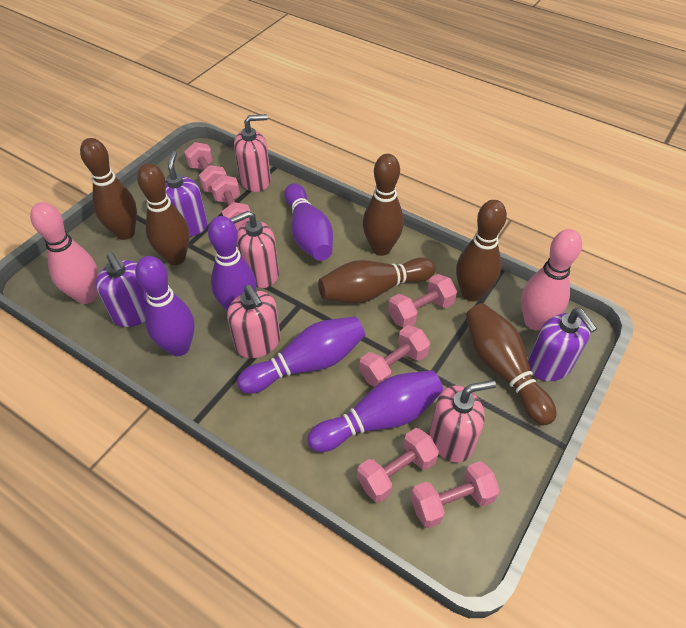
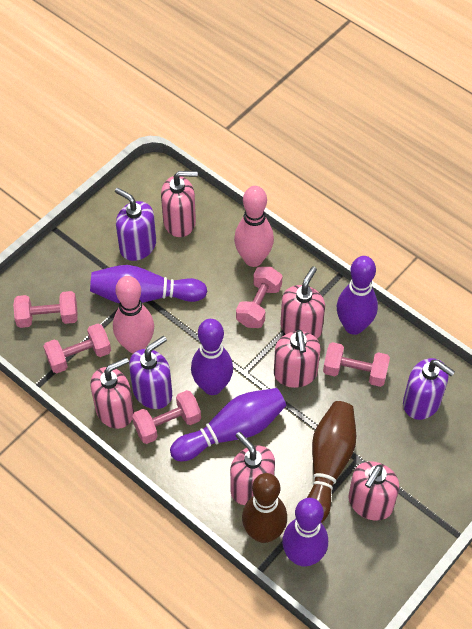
brown bowling pin: [80,138,137,240] [137,163,190,265] [318,258,436,303] [363,154,404,256] [456,200,507,301] [466,303,556,425] = 6 -> [242,473,287,543] [307,401,356,523] = 2
pink dumbbell: [184,142,227,192] [211,175,251,230] [357,428,439,503] [359,325,430,387] [388,274,457,328] [411,461,500,528] = 6 -> [13,291,78,328] [43,324,111,373] [132,390,201,444] [236,267,282,328] [323,342,390,387] = 5
pink soap dispenser: [227,285,281,358] [230,211,279,288] [234,114,271,192] [430,380,496,463] = 4 -> [90,357,134,429] [161,171,198,237] [230,432,275,505] [274,330,320,388] [281,266,325,338] [349,461,399,521] = 6

